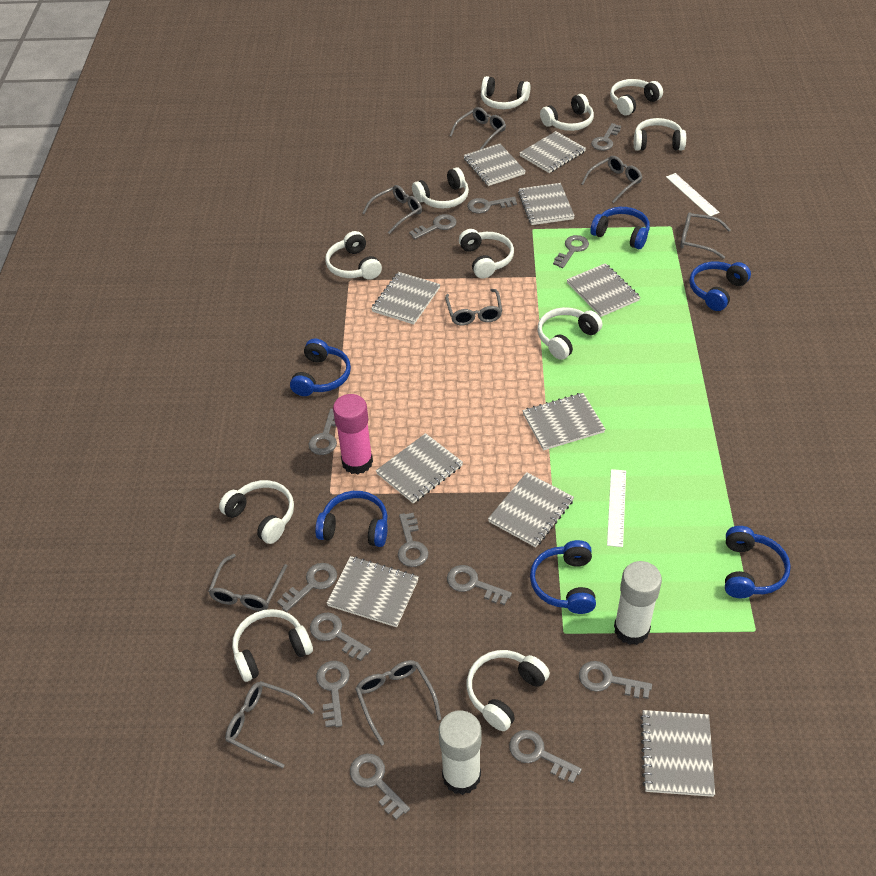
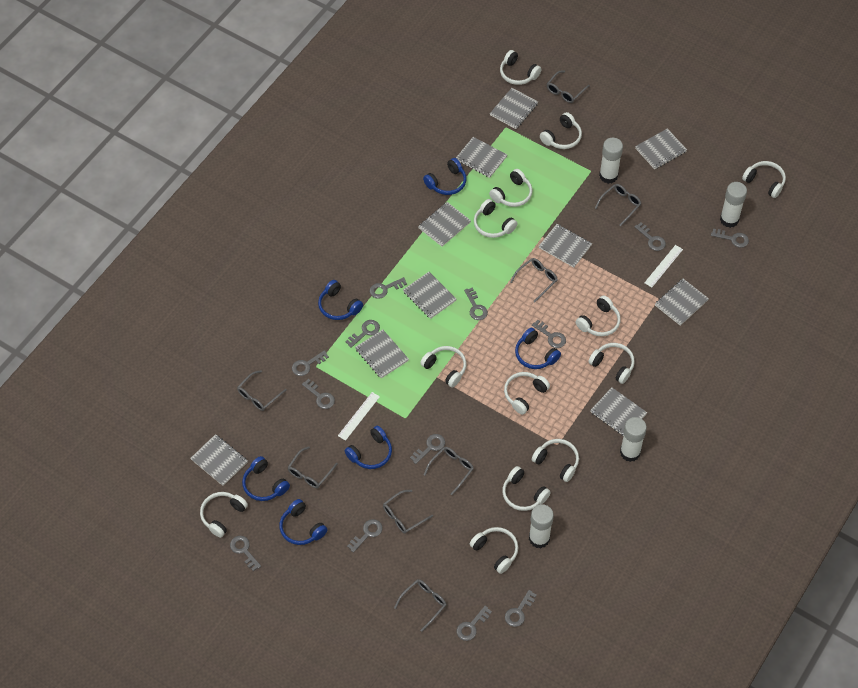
pink glue stick: [333,394,373,475] = 1 -> none = 0
white glue stick: [439,710,482,795] [614,561,662,645] = 2 -> [529,504,554,548] [599,138,623,184] [620,417,647,462] [720,182,747,228] = 4
white headphones: [219,480,294,544] [232,609,313,682] [325,231,382,280] [412,167,469,208] [459,229,514,278] [467,650,550,731] [481,76,530,109] [537,307,602,360] [540,94,594,131] [610,79,663,116] [634,118,686,151] = 11 -> [200,492,248,538] [420,346,467,388] [470,527,518,574] [474,199,517,238] [489,169,532,207] [500,50,542,85] [502,466,551,511] [504,372,550,415] [532,439,579,482] [540,112,582,149] [576,295,621,336] [588,343,635,384] [742,161,786,198] = 13

